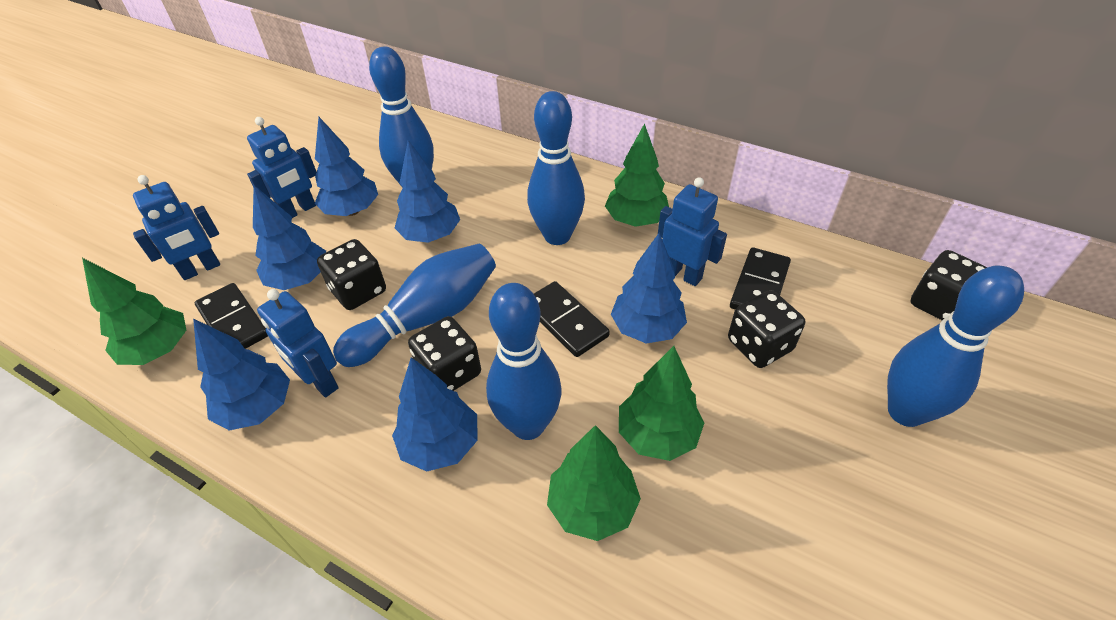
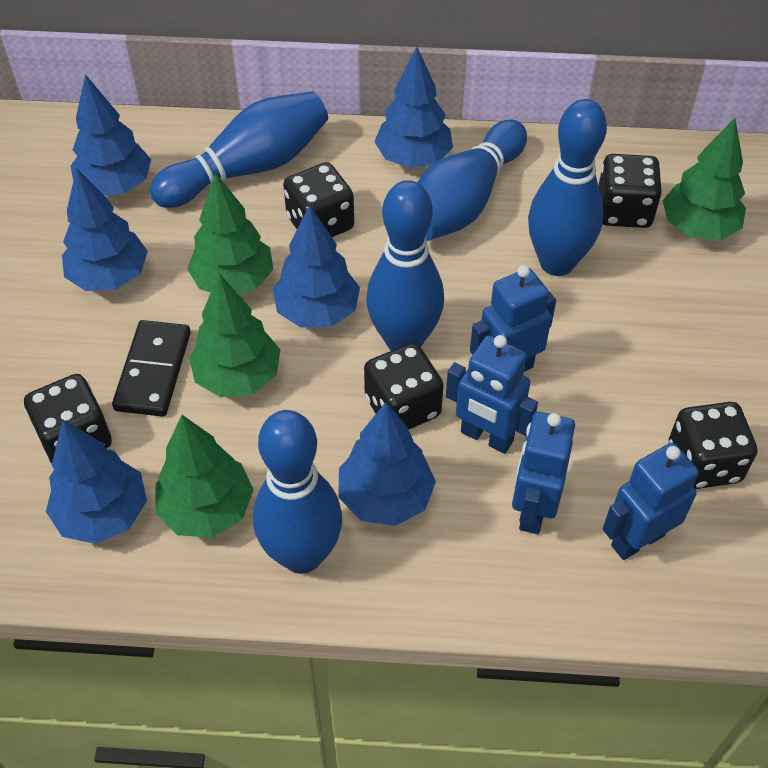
black dice: [317,239,386,310] [408,316,481,391] [728,290,805,368] [910,250,987,320] = 4 -> [24,374,112,464] [283,162,354,237] [364,343,444,430] [598,154,662,228] [669,402,757,489] = 5
black domino: [195,283,268,349] [534,281,610,357] [730,247,791,309] = 3 -> [112,320,191,417] = 1

